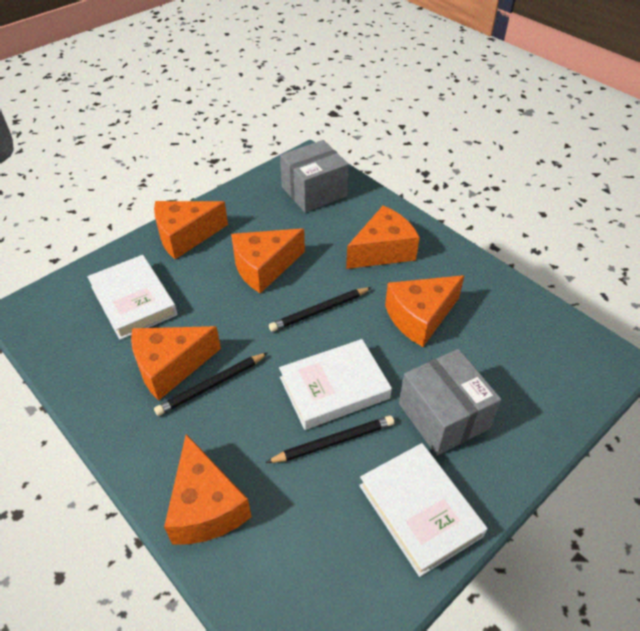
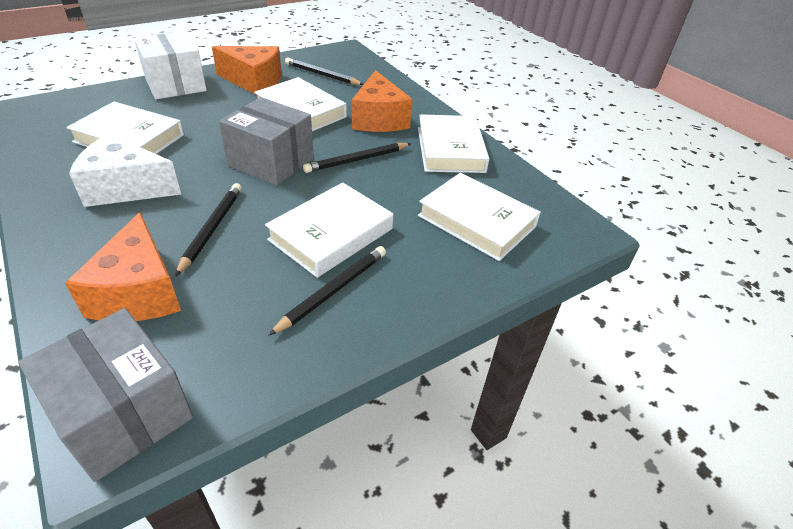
black pencil: [154,353,268,416] [266,415,394,463] [269,287,372,332] = 3 -> [175,183,242,277] [268,246,386,336] [285,57,364,85] [303,143,412,173] = 4
orange cheese: [131,326,221,400] [154,201,228,259] [164,434,252,545] [231,228,305,293] [346,205,420,269] [385,275,465,347] = 6 -> [65,212,181,321] [212,46,282,95] [352,70,412,132] = 3
white book: [87,255,177,340] [279,339,392,430] [359,443,488,577] = 3 -> [66,101,184,154] [254,77,347,131] [265,183,393,278] [418,114,489,173] [418,173,541,261] = 5
white box: none = 0 -> [134,31,207,99] = 1
white cheese: none = 0 -> [69,134,181,207] = 1

